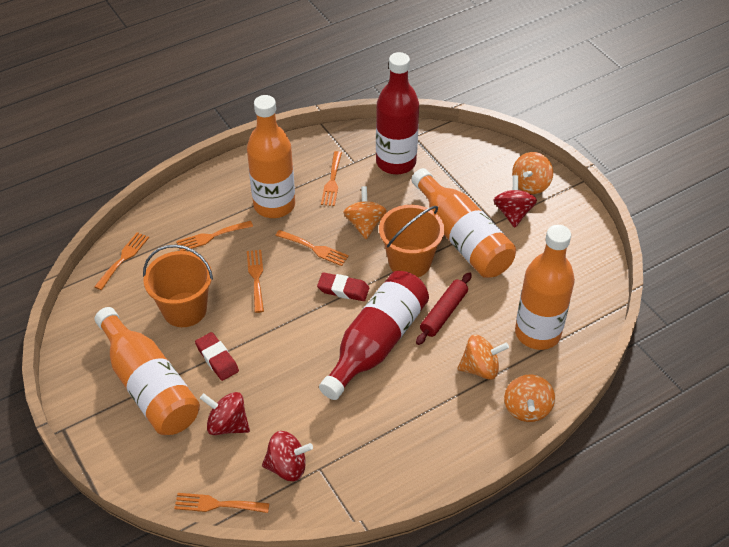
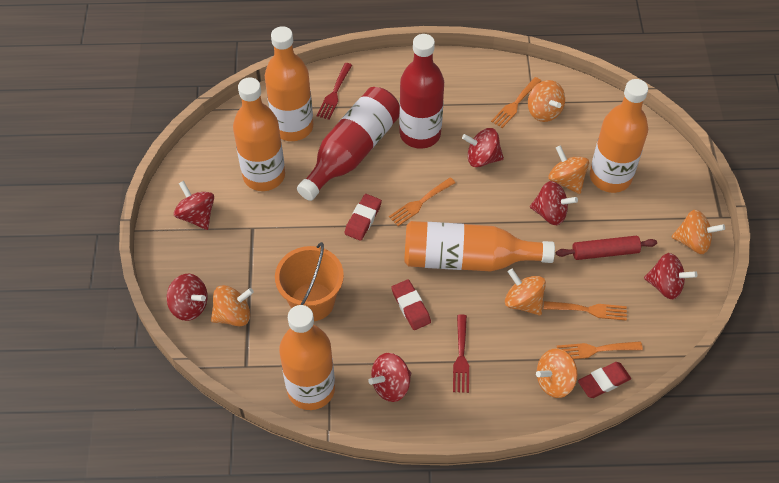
orange bottle: [95,307,200,435] [247,95,295,218] [411,168,516,278] [515,225,575,350] = 4 -> [233,77,285,191] [265,26,313,141] [279,305,335,410] [404,221,555,271] [590,79,648,193] = 5
orange bucket: [143,244,213,327] [379,205,445,277] = 2 -> [275,242,344,321] = 1
orange fork: [94,232,149,290] [174,493,270,513] [176,221,253,251] [247,250,264,313] [275,230,349,266] [321,151,342,206] = 6 -> [389,177,455,226] [491,77,541,128] [544,301,627,321] [557,341,643,359] = 4
orange spinning top: [343,186,387,239] [457,335,509,380] [504,375,555,422] [512,152,553,194] = 4 -> [211,285,254,326] [505,269,546,316] [528,80,565,122] [536,348,578,398] [549,145,589,194] [672,210,725,254] = 6
red eraser: [195,332,239,381] [317,272,369,301] = 2 -> [345,194,382,241] [391,279,431,330] [578,362,631,398] = 3
red fork: none = 0 -> [317,63,352,120] [453,314,469,393] = 2
red spinning top: [200,392,250,435] [262,431,313,481] [493,175,537,228] = 3 -> [167,274,208,321] [174,181,214,230] [368,353,411,402] [462,128,504,167] [530,181,578,225] [644,253,697,299] = 6

